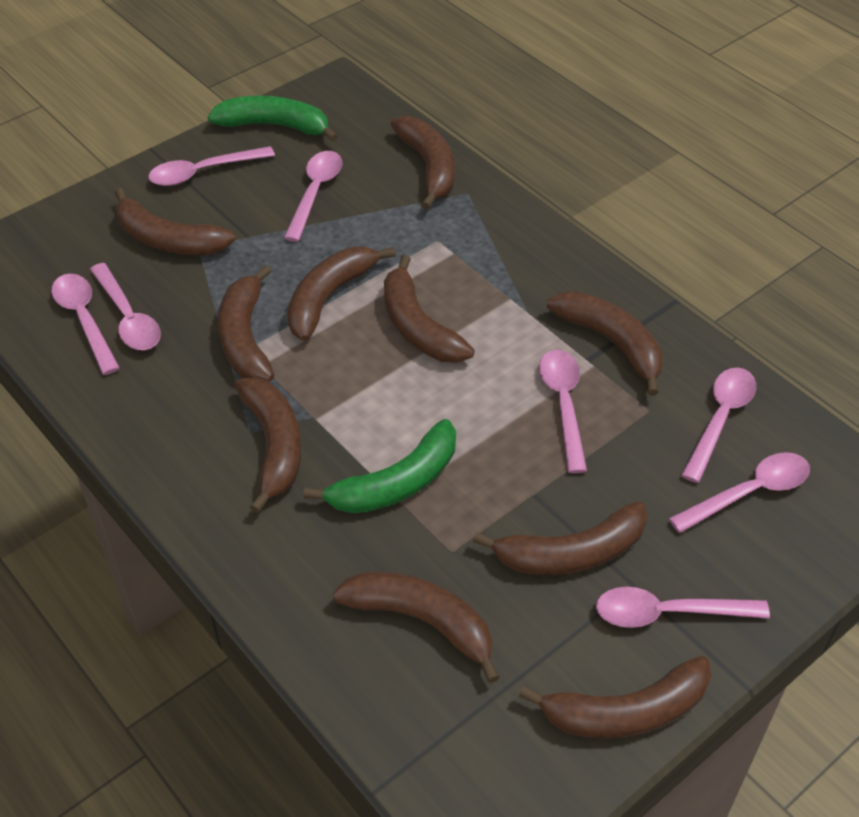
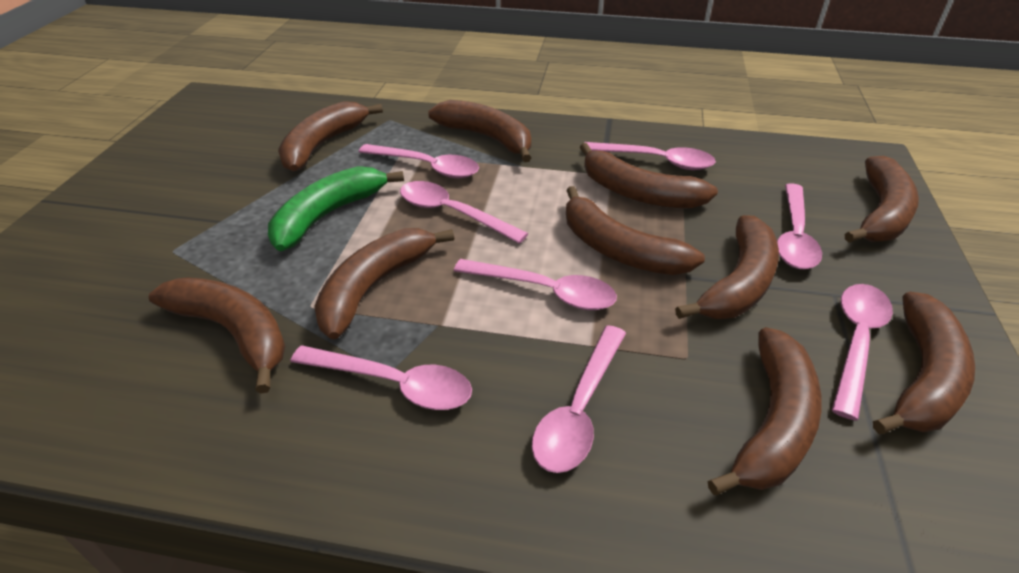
green banana: [208,96,338,142] [303,419,456,514] = 2 -> [268,166,404,251] = 1

